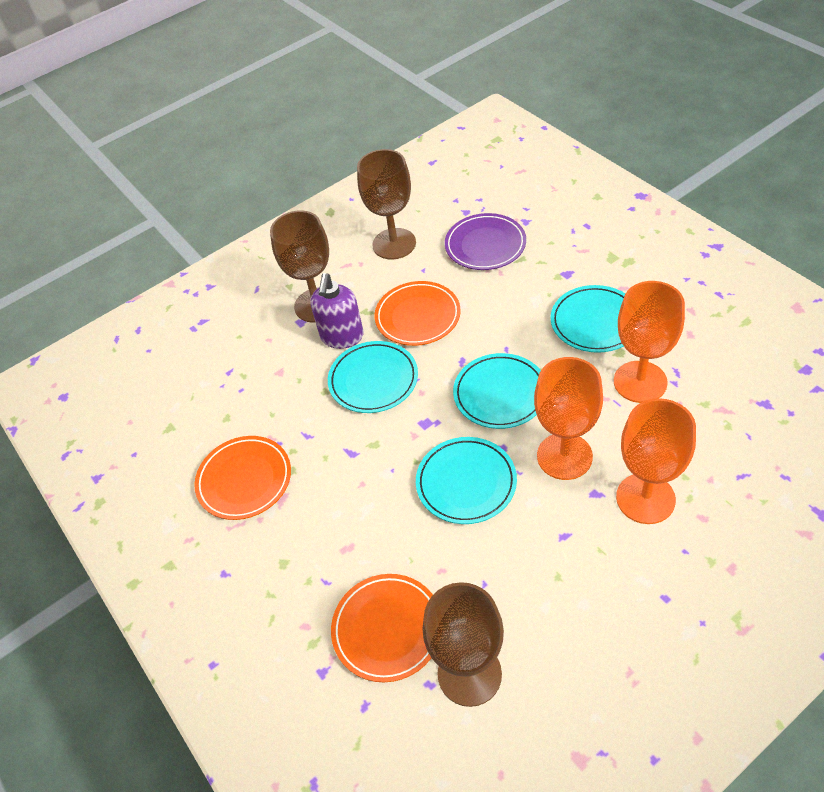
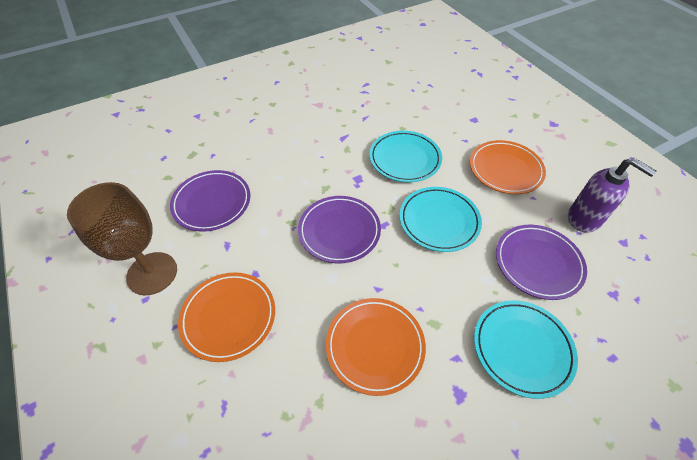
brown goblet: [270,210,329,323] [357,149,416,259] [423,582,504,707] = 3 -> [67,182,177,295] = 1
orange goblet: [534,357,603,480] [614,281,685,403] [616,398,696,524] = 3 -> none = 0
purple plate: [445,213,526,270] = 1 -> [170,170,250,232] [298,196,381,264] [496,224,587,300] = 3
turquoise plate: [328,341,418,413] [416,437,517,524] [453,353,541,429] [551,285,626,353] = 4 -> [369,131,442,182] [400,187,482,252] [474,300,578,399] = 3

